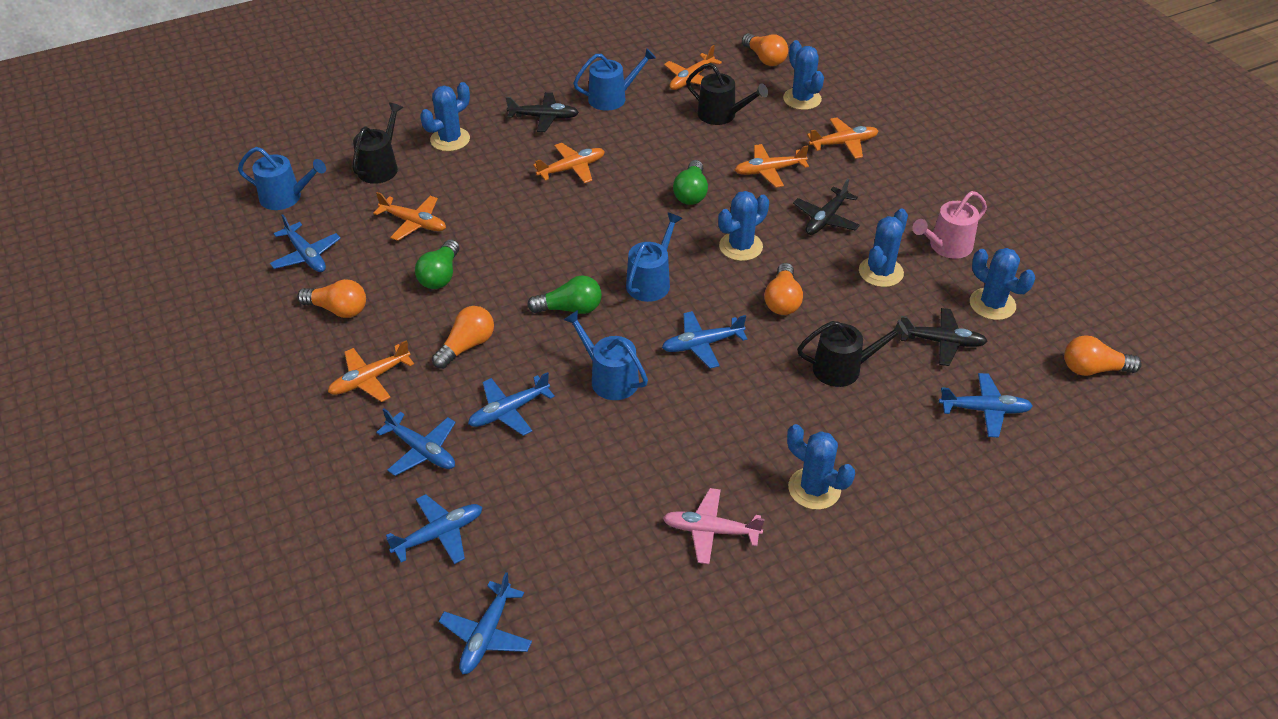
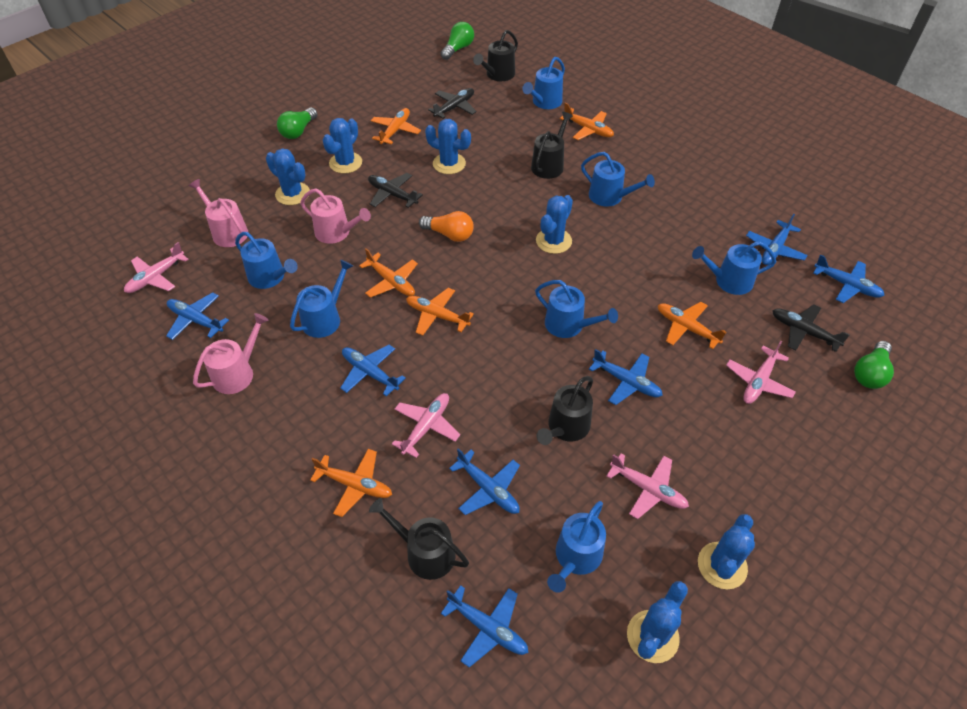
black watering can: [353,102,403,184] [686,63,768,125] [797,320,908,387] = 3 -> [369,498,469,580] [473,30,518,81] [531,112,573,179] [537,376,593,445] = 4
blue watering can: [238,147,326,210] [564,310,648,400] [573,48,656,111] [626,213,683,302] = 4 -> [235,232,298,289] [290,260,353,338] [522,57,565,109] [535,280,618,338] [547,501,606,593] [581,152,655,207] [692,241,776,295] = 7
orange light bulb: [297,279,366,318] [432,306,494,369] [742,33,788,66] [765,263,803,315] [1064,335,1142,376] = 5 -> [419,211,474,242] = 1
pink plane: [663,488,764,564] = 1 -> [124,242,189,293] [392,393,460,458] [607,453,689,519] [726,341,796,404] = 4
pink watering can: [912,191,987,259] = 1 -> [188,179,248,247] [193,313,268,394] [300,188,371,244] = 3

